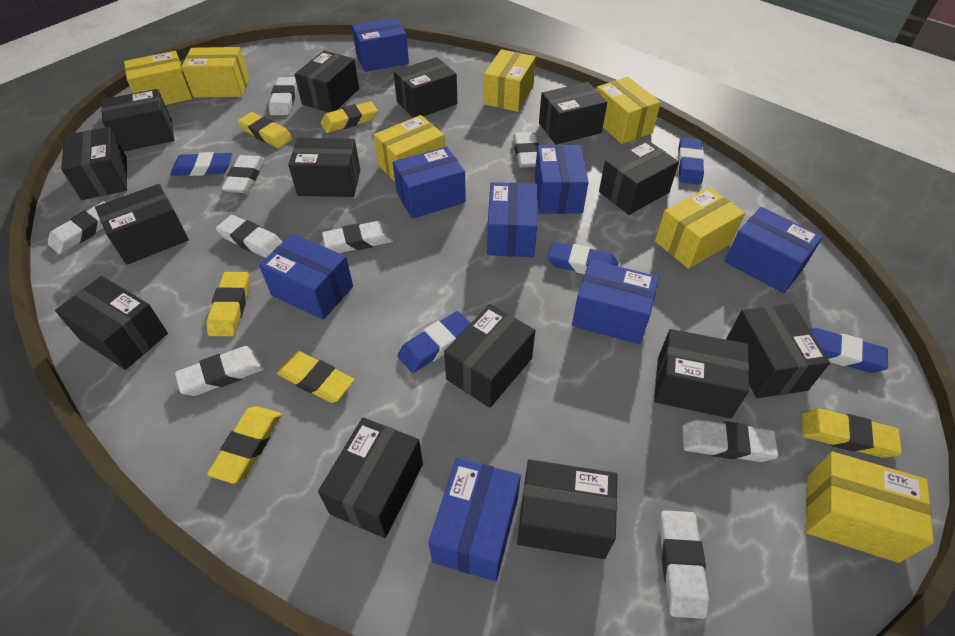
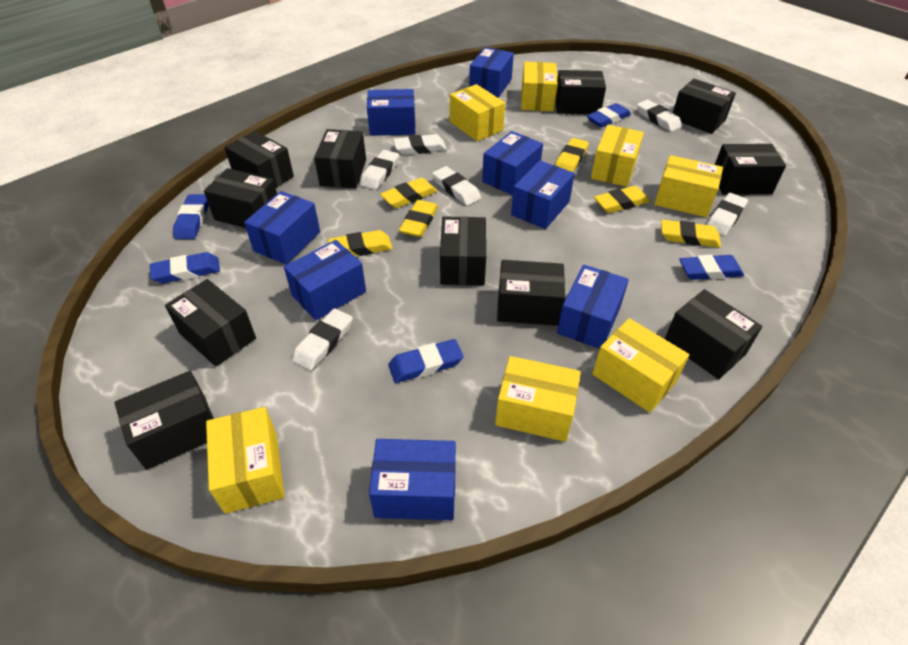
black box: [55,276,168,370] [61,127,127,200] [95,184,189,265] [101,89,174,152] [288,138,360,197] [294,50,359,113] [318,417,423,538] [393,57,457,118] [444,304,535,408] [517,459,617,559] [539,82,607,145] [599,140,679,215] [654,329,749,419] [726,303,830,398] = 14 -> [114,371,214,470] [165,279,256,367] [204,168,277,228] [224,131,294,187] [314,129,366,188] [440,216,486,285] [497,260,565,326] [555,70,606,114] [665,289,762,379] [673,79,736,134] [715,144,786,195] = 11
white eraser: [48,201,106,254] [175,346,265,396] [216,215,282,258] [222,155,264,193] [269,77,297,115] [322,221,394,253] [513,132,539,168] [659,510,709,619] [682,419,778,462] = 9 -> [292,308,353,371] [360,150,399,190] [393,134,447,155] [432,166,481,206] [637,100,682,132] [706,193,748,236] = 6

